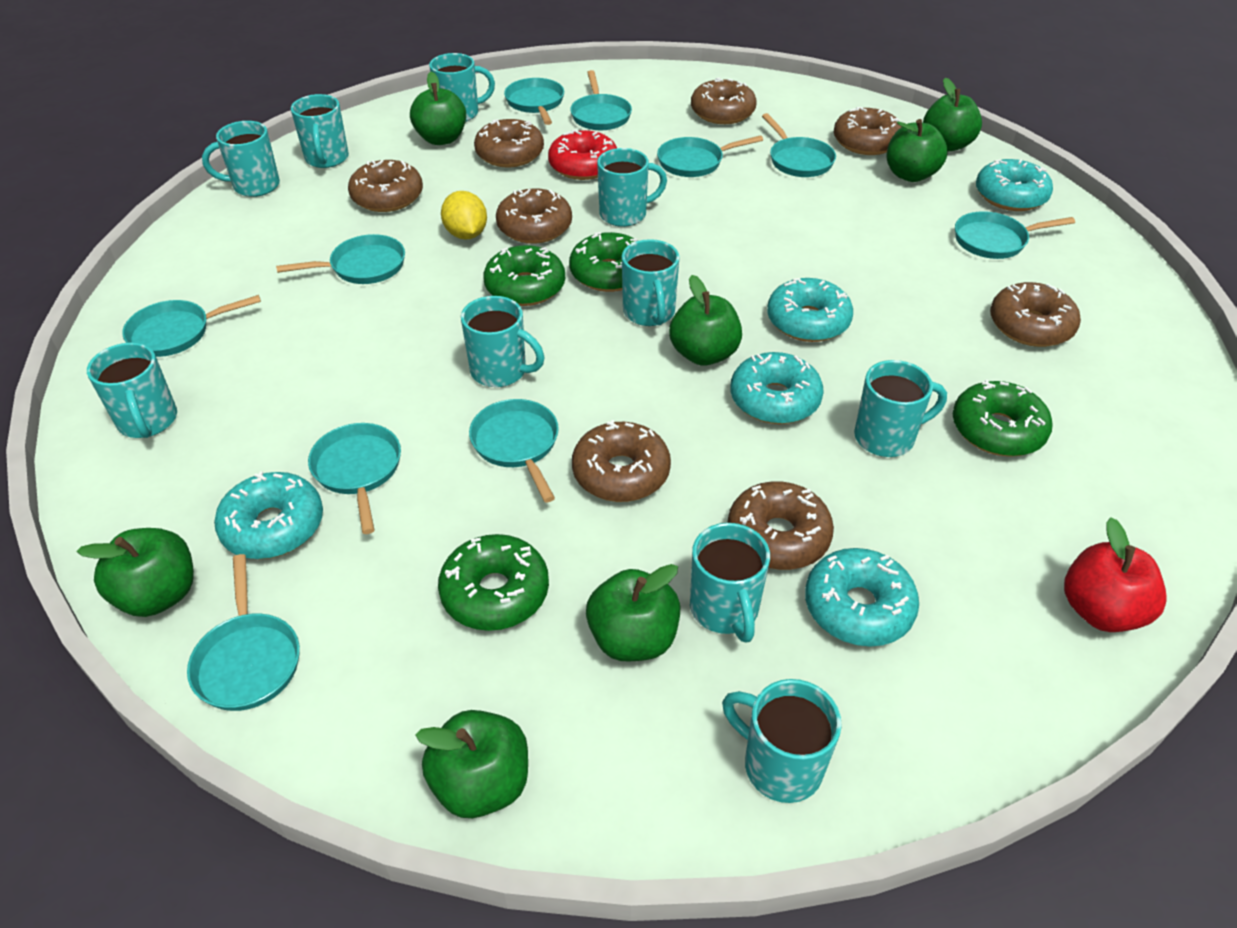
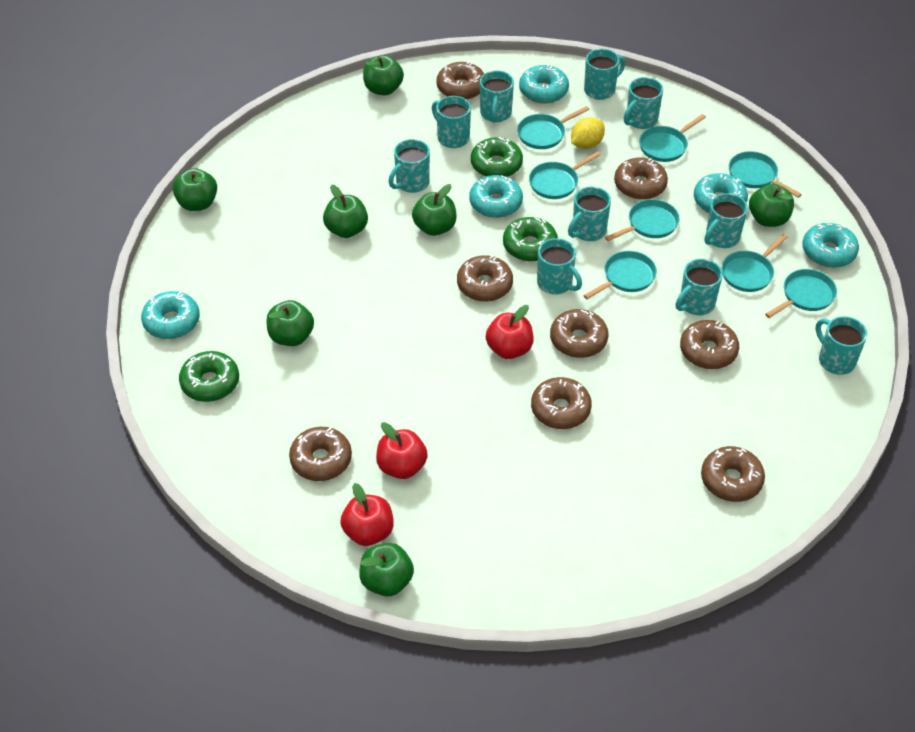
green donut: [438,534,549,631] [483,245,565,306] [569,232,637,292] [953,380,1053,457] = 4 -> [179,351,239,402] [471,137,523,177] [503,217,558,261] = 3
red apple: [1064,517,1167,632] = 1 -> [340,483,394,546] [376,422,427,479] [486,305,534,359] = 3
red donut: [548,130,617,180] = 1 -> none = 0
turquoise pan: [122,295,261,357] [187,554,300,711] [276,234,405,284] [308,423,401,534] [469,399,559,502] [504,78,564,125] [570,70,632,130] [657,135,763,177] [762,113,836,177] [955,211,1075,259] = 10 -> [517,106,590,149] [529,151,601,199] [583,251,657,299] [605,199,679,241] [639,114,706,162] [722,234,788,292] [729,151,802,198] [765,269,837,318] = 8

